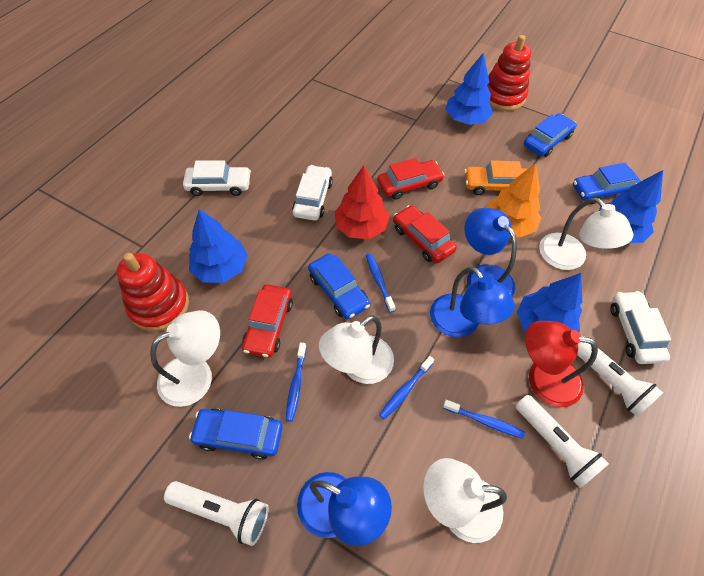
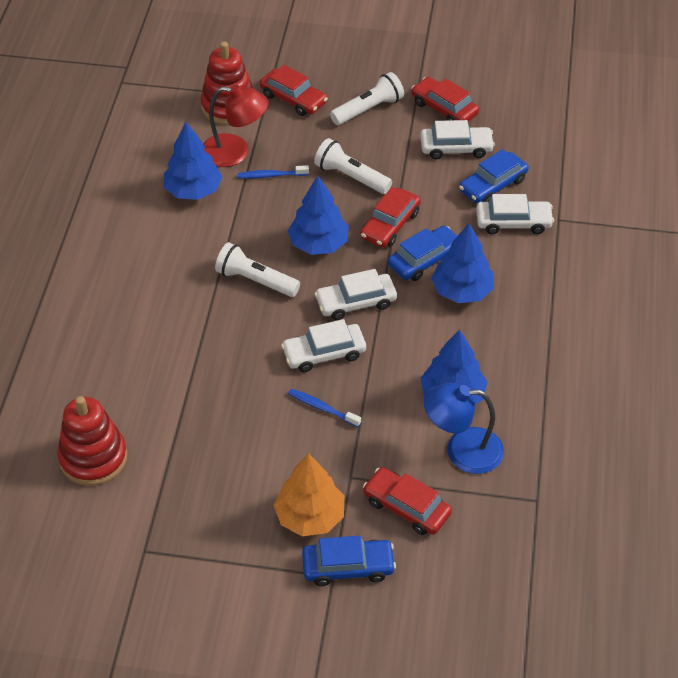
blue car: [189,409,283,460] [308,253,370,319] [524,113,577,157] [573,163,641,204] = 4 -> [302,536,396,586] [388,225,457,281] [459,149,529,204] = 3
blue lamp: [297,472,392,546] [430,267,515,337] [465,208,517,296] = 3 -> [424,383,504,474] = 1
blue toothbrush: [286,343,307,421] [366,253,395,313] [379,356,434,420] [443,400,525,438] = 4 -> [238,165,309,179] [288,389,361,427] = 2
orange car: [464,160,527,195] = 1 -> none = 0
red car: [242,284,293,358] [377,158,444,200] [393,205,457,263] = 3 -> [260,65,328,116] [360,187,421,248] [363,467,452,535] [411,77,479,122] = 4
red tree: [335,165,390,239] = 1 -> none = 0
white car: [183,160,251,196] [292,165,333,221] [610,291,671,364] = 3 -> [281,319,366,372] [314,269,397,320] [420,120,495,159] [476,194,554,234] = 4
white lamp: [150,310,220,407] [319,315,394,384] [423,458,507,543] [539,198,634,270] = 4 -> none = 0

